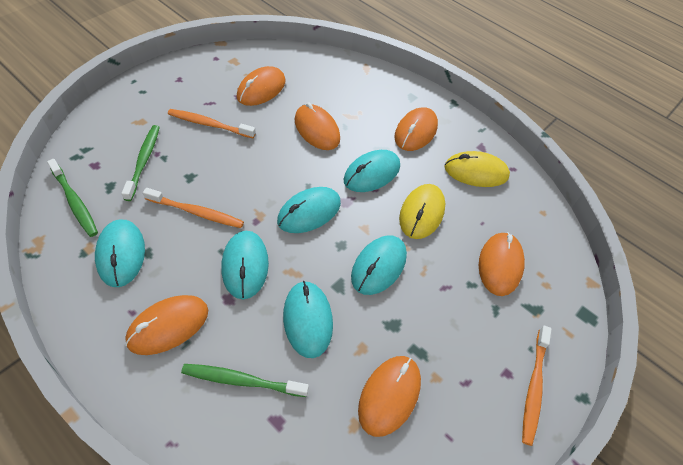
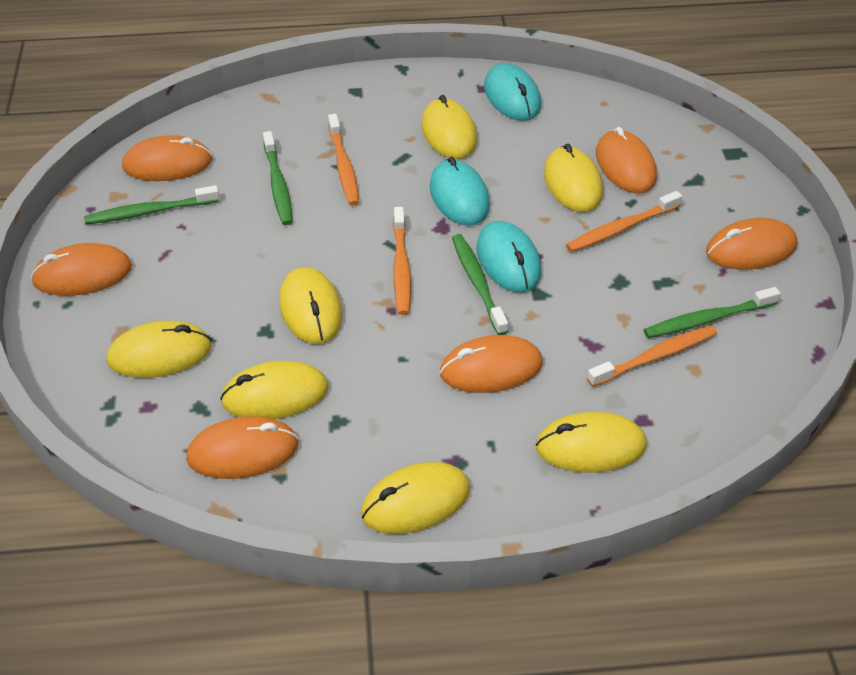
green toothbrush: [47,159,98,237] [121,125,160,201] [181,364,309,397] = 3 -> [84,185,219,224] [263,131,293,225] [452,234,508,335] [644,287,781,338] = 4
orange toothbrush: [143,188,244,228] [168,109,256,138] [522,326,551,446] = 3 -> [328,114,359,206] [393,207,411,315] [566,191,682,252] [587,325,717,387] = 4
turquoise mouse: [95,219,145,287] [221,231,269,299] [277,187,341,233] [283,281,333,358] [344,150,400,192] [351,235,407,295] = 6 -> [430,157,490,226] [476,221,541,293] [484,63,541,121] = 3
yellow mouse: [399,184,445,239] [445,151,510,187] = 2 -> [107,321,212,378] [220,361,328,419] [279,267,342,344] [361,462,470,534] [421,95,477,159] [536,412,646,473] [544,143,603,212] = 7

